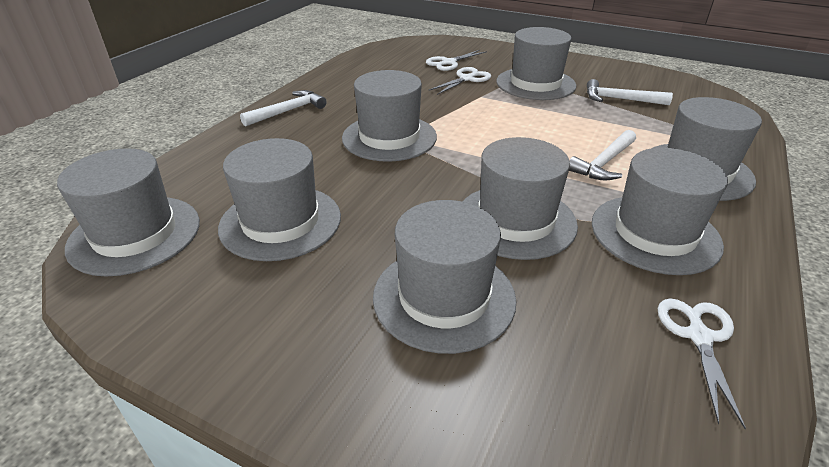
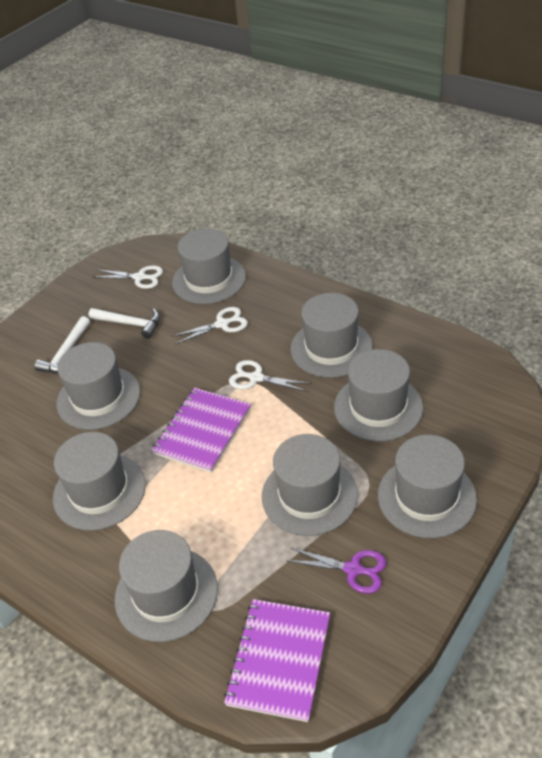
purple notebook: none = 0 -> [151,388,251,473] [224,599,330,722] = 2
purple scissors: none = 0 -> [286,548,387,594] = 1
white hammer: [240,90,327,127] [569,130,636,181] [587,79,673,105] = 3 -> [34,316,90,374] [88,308,160,339] = 2

